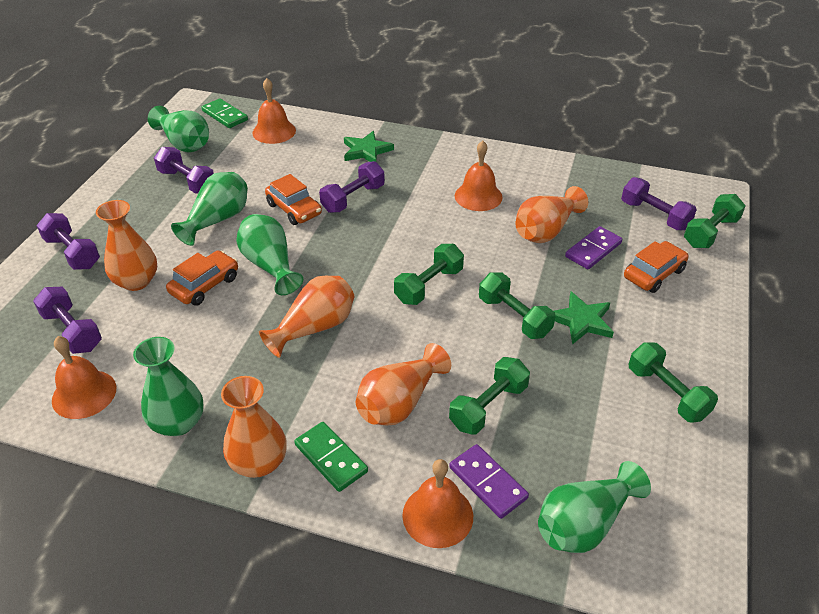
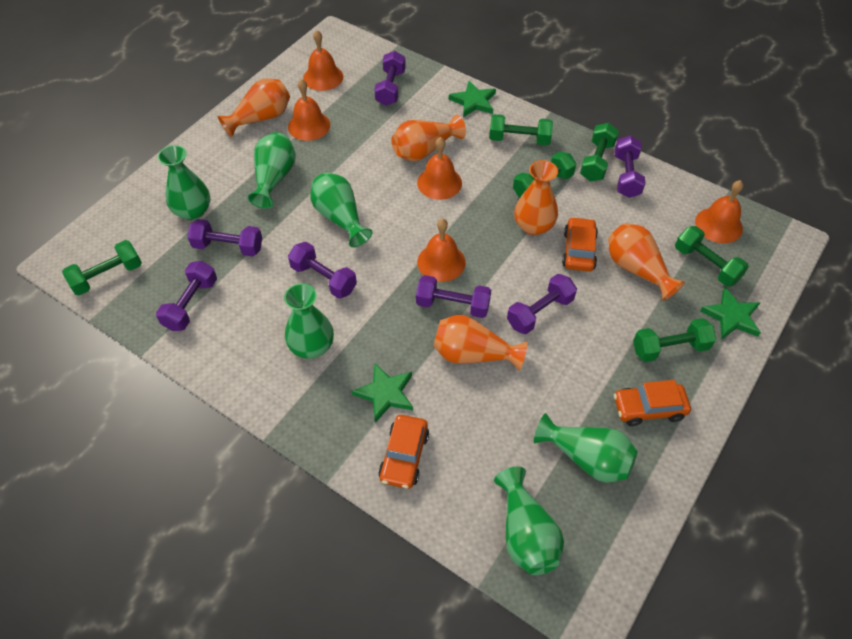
green domino: [202,98,248,128] [294,422,368,492] = 2 -> none = 0
green dumbbell: [394,244,464,305] [449,357,530,435] [479,272,556,339] [629,342,718,423] [684,194,745,248] = 5 -> [62,240,142,295] [489,114,553,146] [513,151,576,198] [580,123,619,181] [633,318,716,362] [675,226,749,287] = 6
green star: [344,131,394,162] [554,292,614,345] = 2 -> [352,363,413,423] [449,81,496,117] [700,288,761,339] = 3
green vase: [133,337,204,436] [148,106,209,152] [171,172,248,246] [236,214,303,295] [538,461,651,553] = 5 -> [158,145,210,220] [247,132,296,208] [284,283,334,359] [310,172,373,247] [494,467,564,575] [534,413,638,483] = 6
orange bell: [52,336,116,419] [252,78,296,144] [402,459,473,548] [455,141,503,211] = 4 -> [288,79,330,141] [303,30,343,91] [417,137,462,200] [417,219,466,282] [695,180,743,243] = 5
purple domino: [449,444,529,519] [565,226,622,269] = 2 -> none = 0
purple dumbbell: [33,287,102,354] [36,213,100,270] [154,147,214,193] [319,161,385,213] [621,177,697,230] = 5 -> [156,261,217,331] [188,219,262,256] [288,242,357,299] [374,51,406,106] [416,275,491,318] [507,274,577,334] [614,136,646,198] = 7

